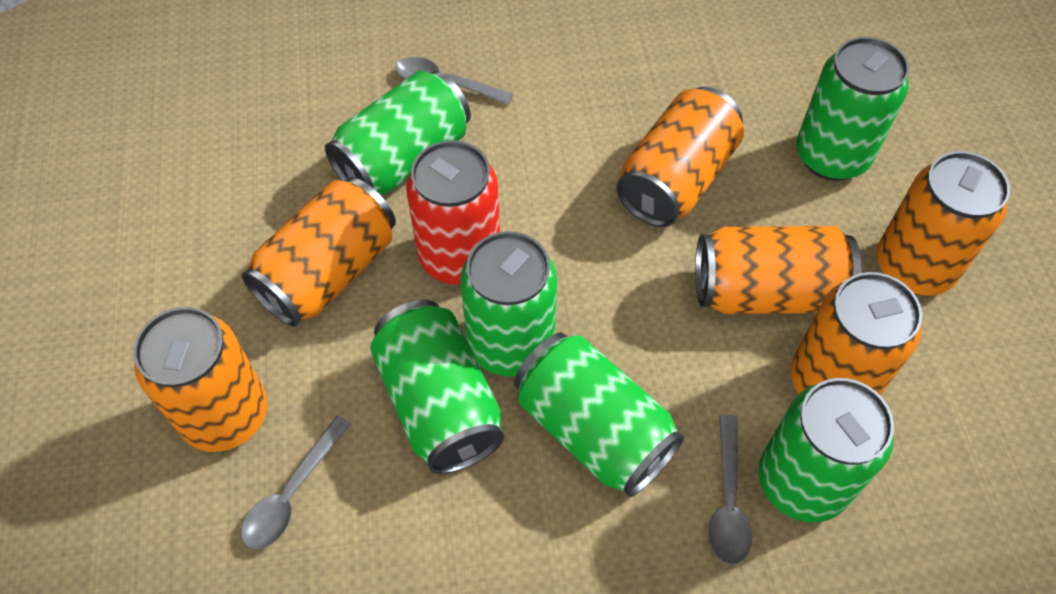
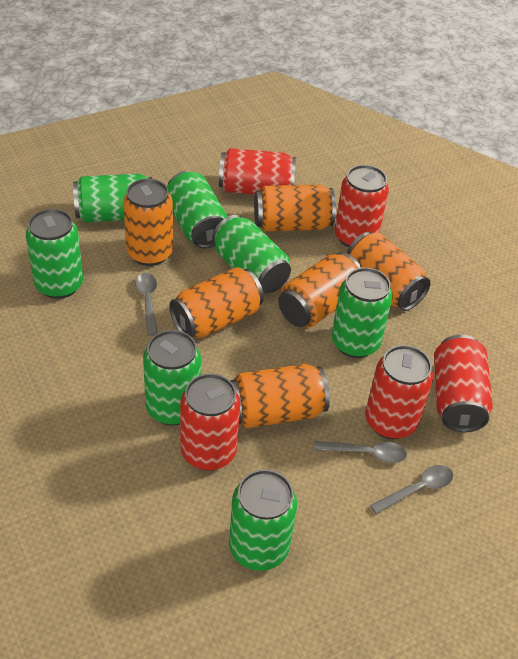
green can: [325,71,471,195] [370,300,504,474] [460,231,557,376] [514,333,684,497] [759,378,894,523] [796,37,909,181] = 6 -> [26,209,83,299] [73,174,152,222] [143,330,201,425] [167,171,227,248] [212,215,291,294] [229,469,297,571] [332,267,393,358] = 7
red can: [406,140,500,285] = 1 -> [180,373,240,471] [219,148,296,195] [334,165,389,248] [365,345,433,439] [434,335,493,432] = 5

